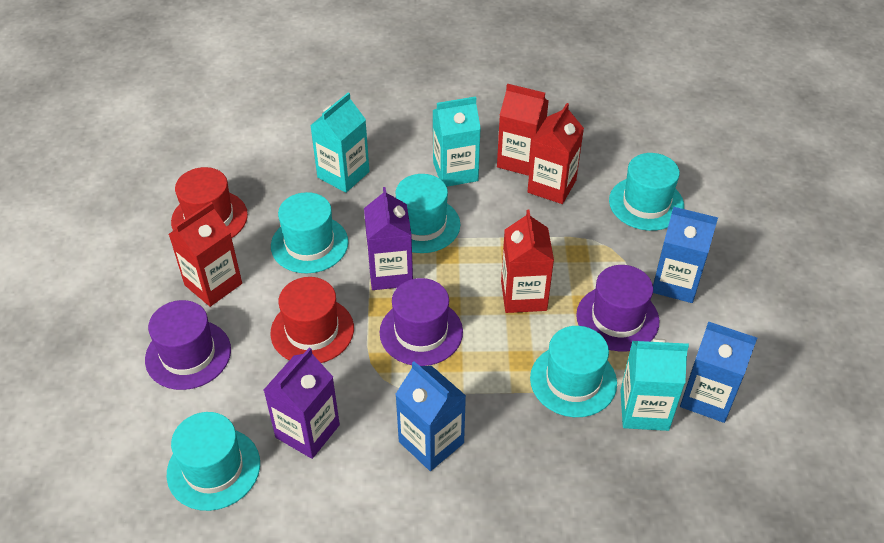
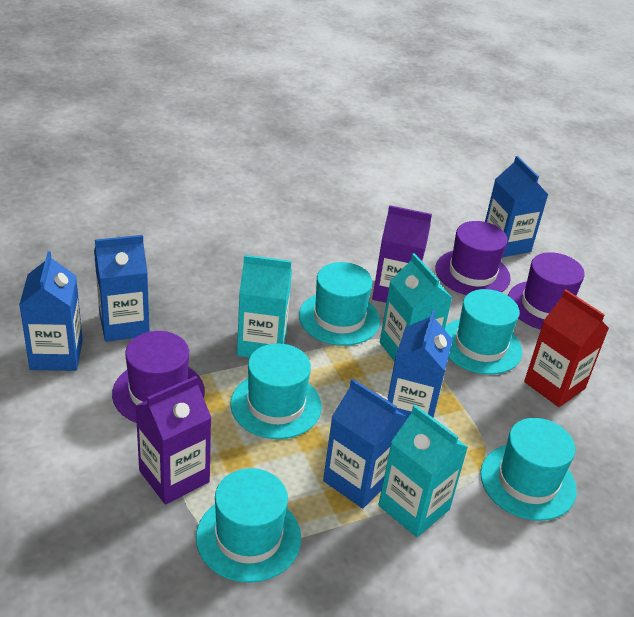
blue carton: [395,361,466,471] [653,207,718,303] [680,321,757,423] = 3 -> [19,251,83,371] [94,235,150,342] [323,379,407,508] [388,310,453,421] [485,156,548,257] = 5
red carton: [169,202,242,307] [497,84,549,176] [501,210,554,313] [527,103,584,204] = 4 -> [524,289,609,407] = 1
red hat: [171,167,248,238] [270,277,354,363] = 2 -> none = 0

